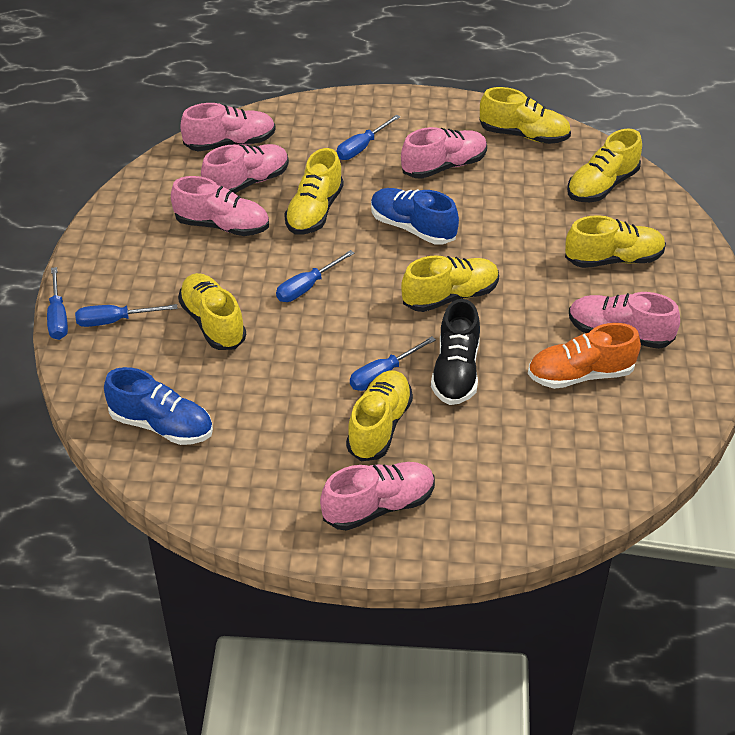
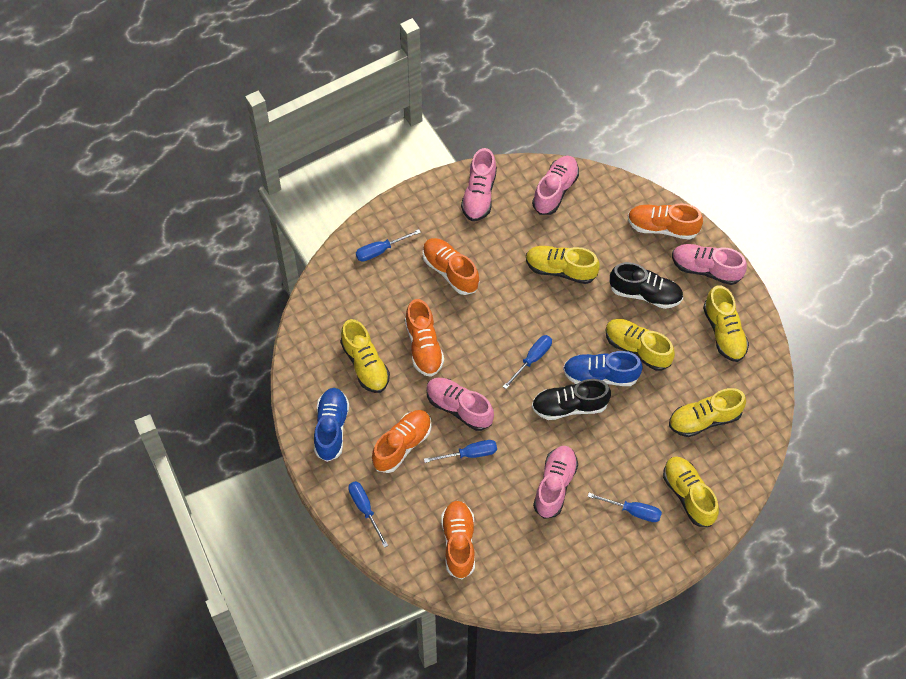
black shoe: [431,299,480,405] = 1 -> [532,379,611,420] [609,262,683,309] = 2
orange shoe: [528,323,641,389] = 1 -> [372,410,431,473] [405,299,444,377] [422,238,479,295] [441,501,475,580] [628,203,703,240] = 5
pink shoe: [171,176,269,236] [181,103,276,151] [201,144,289,193] [320,462,435,531] [401,127,487,179] [569,292,680,349] = 6 -> [426,378,494,431] [461,148,497,221] [532,156,579,215] [533,446,578,519] [672,244,747,285] = 5
yellow shoe: [178,273,246,350] [284,148,344,235] [346,370,413,461] [401,255,499,312] [479,87,571,144] [565,215,666,268] [567,129,642,202] = 7 -> [340,319,390,393] [526,246,600,284] [606,319,675,371] [663,456,719,527] [669,388,746,437] [703,285,749,362] = 6

